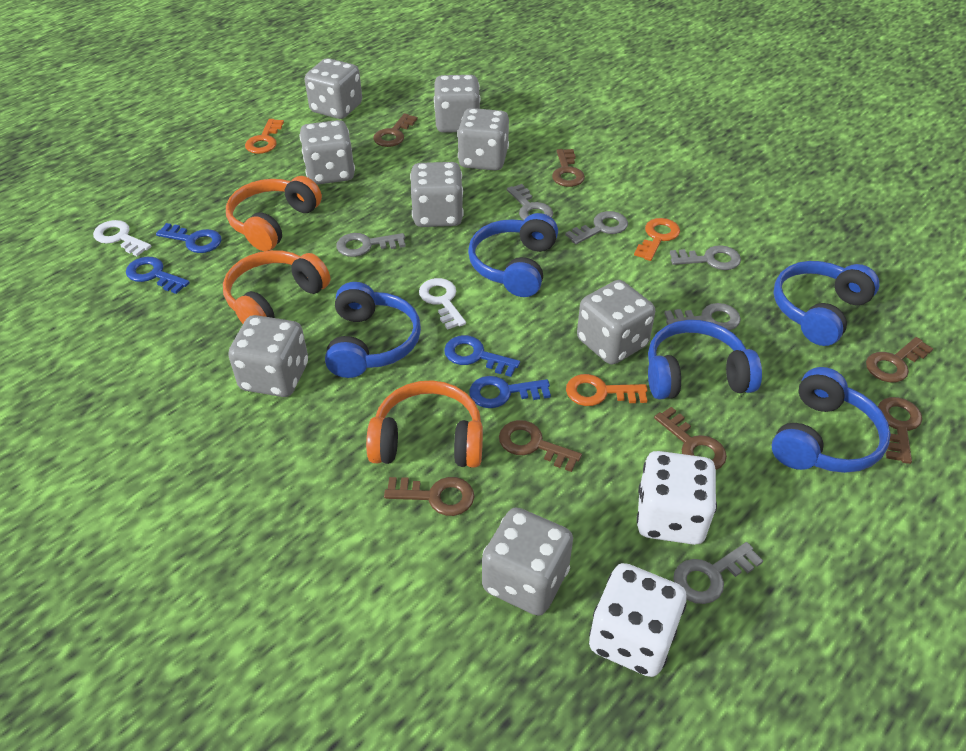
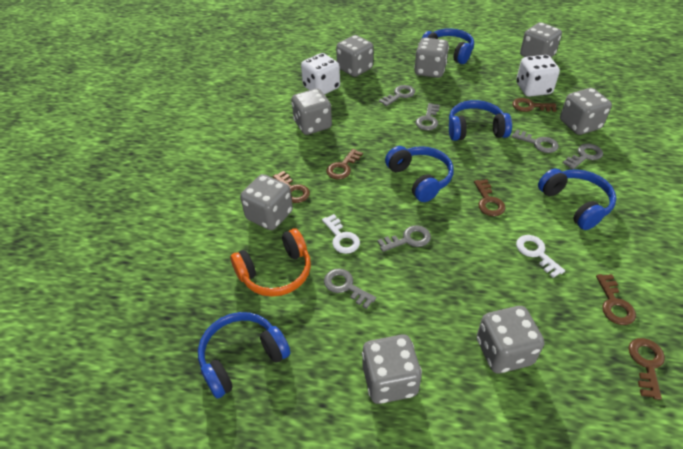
blue key: [126,257,190,294] [156,223,222,253] [444,335,520,377] [469,376,551,408] = 4 -> none = 0
brown key: [373,113,418,147] [384,477,474,516] [499,420,582,472] [552,149,585,187] [654,407,727,470] [866,337,933,383] [878,397,922,464] = 7 -> [273,171,310,203] [326,149,363,179] [474,179,505,216] [512,98,557,112] [596,274,636,325] [629,338,665,400] = 6
orange headphones: [223,250,330,324] [226,176,322,251] [366,380,483,468] = 3 -> [230,228,311,297] = 1
orange key: [245,119,284,154] [566,374,647,406] [634,218,680,261] = 3 -> none = 0

